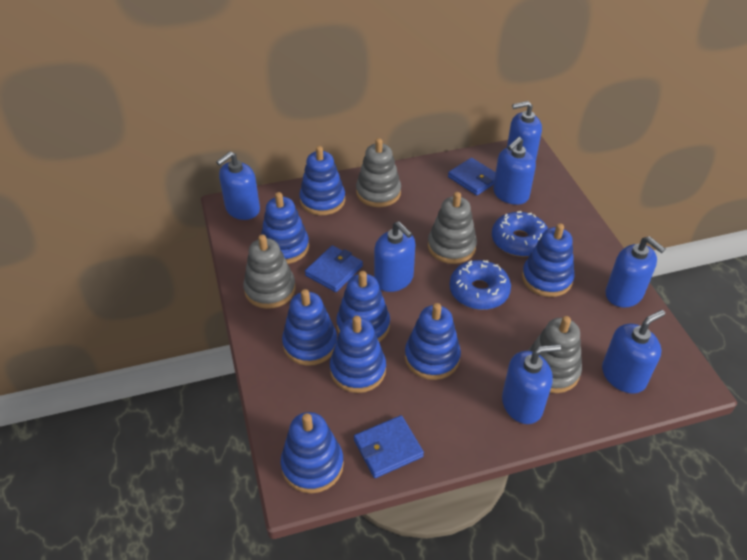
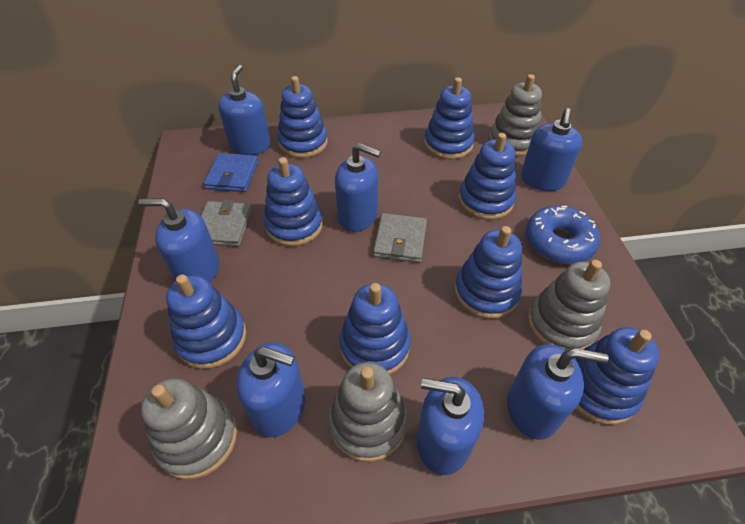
blue donut: [449,260,511,310] [492,211,548,257] = 2 -> [526,206,600,264] = 1
blue wallet: [305,245,363,292] [354,415,424,478] [448,158,496,196] = 3 -> [204,153,259,192] = 1
grey wallet: none = 0 -> [201,199,252,247] [373,213,427,263] = 2

